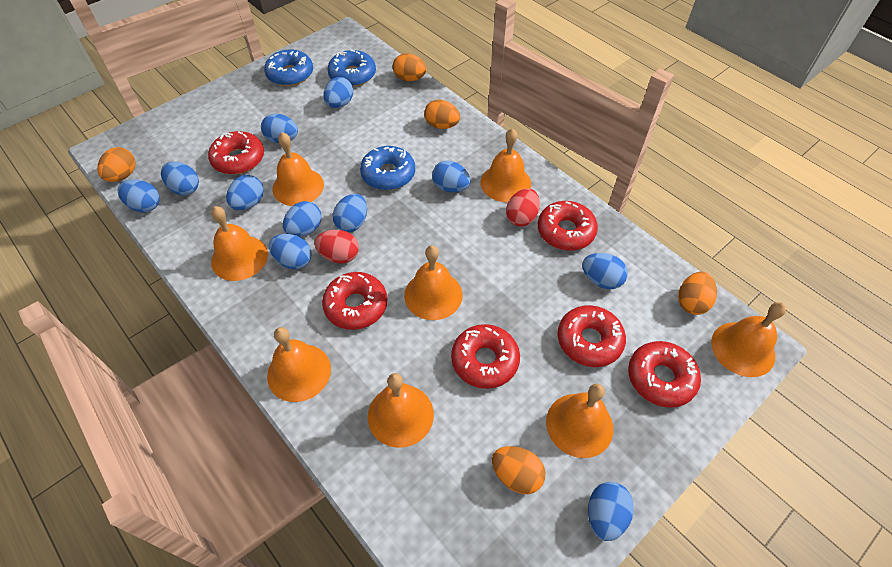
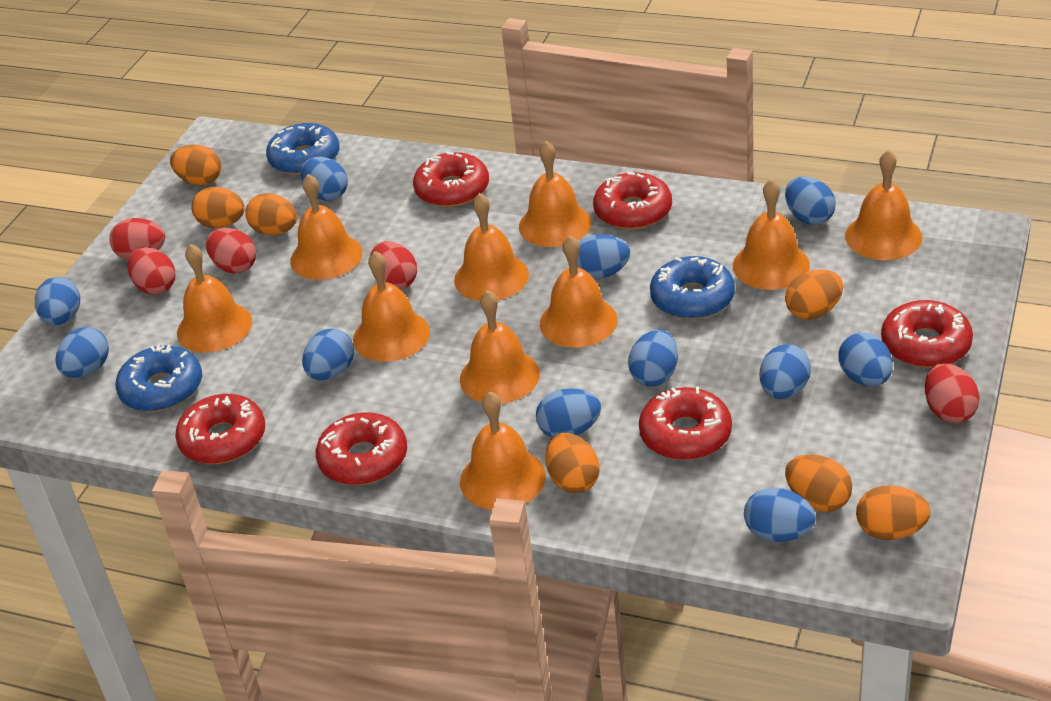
orange bell: [211,206,268,281] [267,327,331,402] [272,132,324,206] [368,373,434,448] [404,245,463,320] [481,128,531,202] [546,384,613,458] [711,302,786,377] = 8 -> [177,244,252,353] [290,174,363,280] [353,251,430,362] [454,193,529,301] [460,290,540,404] [460,391,546,510] [519,141,591,247] [540,236,617,348] [733,179,810,290] [845,150,922,260] = 10
orange egg: [97,147,136,182] [393,53,427,81] [424,100,460,129] [492,446,545,494] [678,272,717,315] = 5 -> [170,144,221,185] [191,187,245,228] [245,193,297,235] [546,433,600,493] [785,269,843,320] [785,455,852,512] [856,485,931,540] = 7
red egg: [314,230,359,263] [506,189,540,227] = 2 -> [109,218,165,260] [127,247,175,295] [206,228,256,273] [370,241,417,290] [925,363,980,423] = 5

